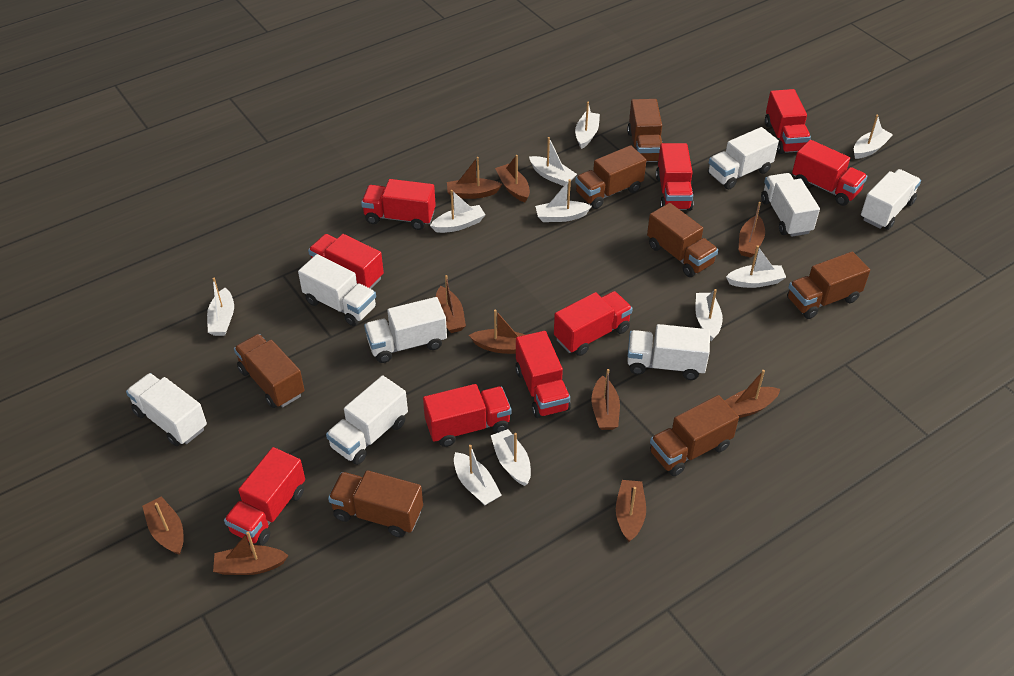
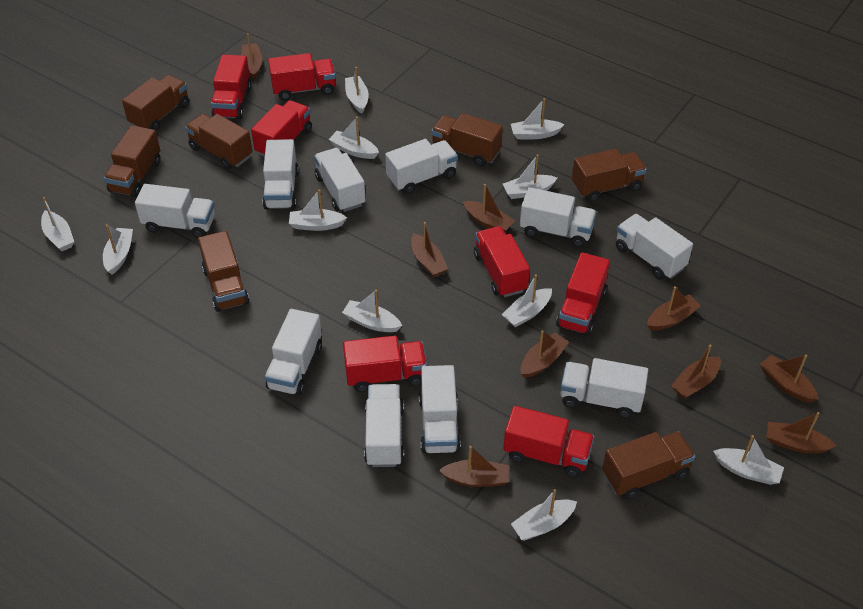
brown boat: [142,496,183,555] [213,532,289,575] [436,275,466,333] [447,157,502,199] [469,310,526,354] [495,155,530,202] [591,369,620,430] [616,480,646,542] [725,370,780,418] [739,202,765,258] = 10 -> [241,33,262,80] [411,222,448,278] [439,446,509,487] [463,184,515,232] [521,330,569,378] [647,286,701,331] [671,345,721,399] [760,355,819,403] [766,412,837,453] = 9
red truck: [224,447,305,546] [308,234,384,289] [361,179,436,230] [423,384,512,447] [515,331,571,418] [554,291,633,356] [656,143,694,211] [765,89,811,154] [792,140,867,206] = 9 -> [211,55,251,119] [251,100,312,157] [268,53,336,100] [343,336,427,392] [474,226,530,297] [503,406,594,478] [556,252,610,335] = 7
white boat: [207,278,234,336] [430,190,486,233] [454,445,502,505] [491,429,531,486] [529,137,577,186] [535,179,592,222] [575,102,600,149] [695,289,723,341] [726,245,786,288] [854,115,893,159] = 10 -> [41,197,74,251] [103,224,133,275] [289,189,347,231] [329,117,379,159] [342,290,402,332] [345,67,369,114] [502,274,552,327] [503,154,557,199] [511,98,565,139] [511,489,577,541] [713,435,784,485] = 11
white truck: [126,373,207,446] [298,254,376,326] [326,375,408,465] [364,297,447,363] [627,324,710,380] [708,127,779,190] [761,173,820,237] [861,169,921,230] = 8 -> [135,184,215,238] [263,139,299,210] [265,309,322,396] [314,148,366,212] [364,384,404,467] [385,139,458,194] [419,365,461,454] [520,187,596,247] [561,358,648,418] [616,214,693,280] = 10

